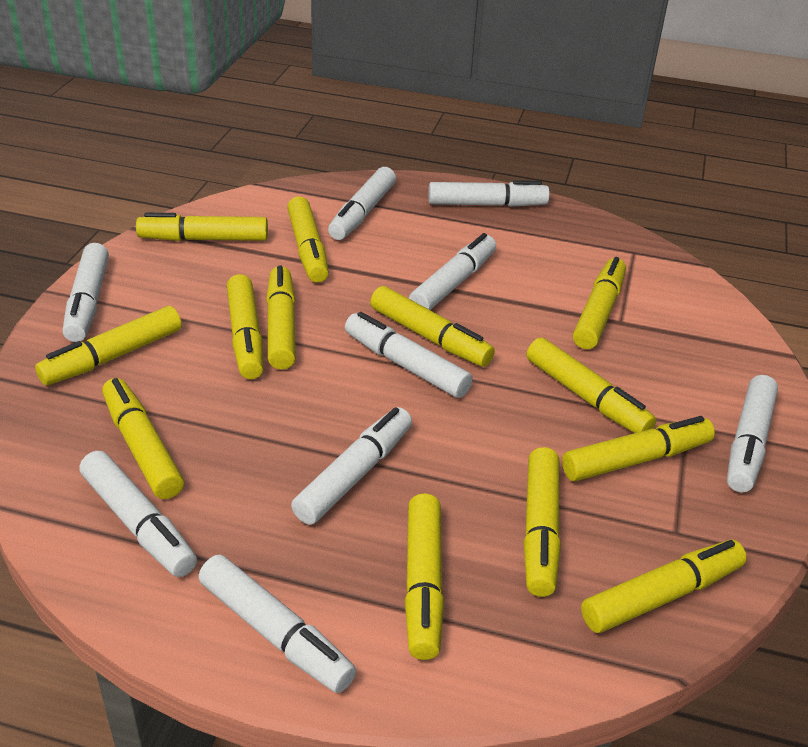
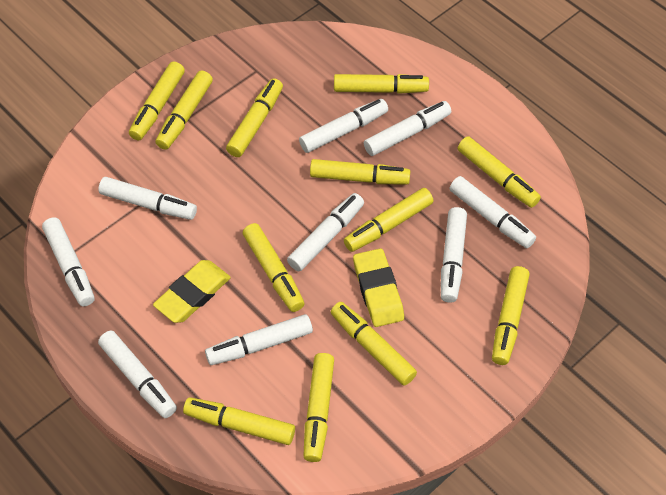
yellow eraser: none = 0 -> [153,260,231,323] [353,248,404,327] = 2
yellow marker: [35,306,182,385] [102,378,184,499] [136,213,268,241] [227,274,263,379] [266,265,296,369] [287,196,329,283] [370,286,495,367] [405,493,444,660] [524,447,561,597] [527,337,656,433] [562,416,715,481] [573,257,626,349] [581,539,747,633] = 13 -> [129,61,185,140] [155,70,213,150] [183,397,295,445] [226,78,283,157] [243,223,305,312] [304,353,334,462] [310,159,410,185] [331,302,417,385] [334,74,429,94] [344,188,433,252] [458,136,541,208] [492,266,530,365] = 12

